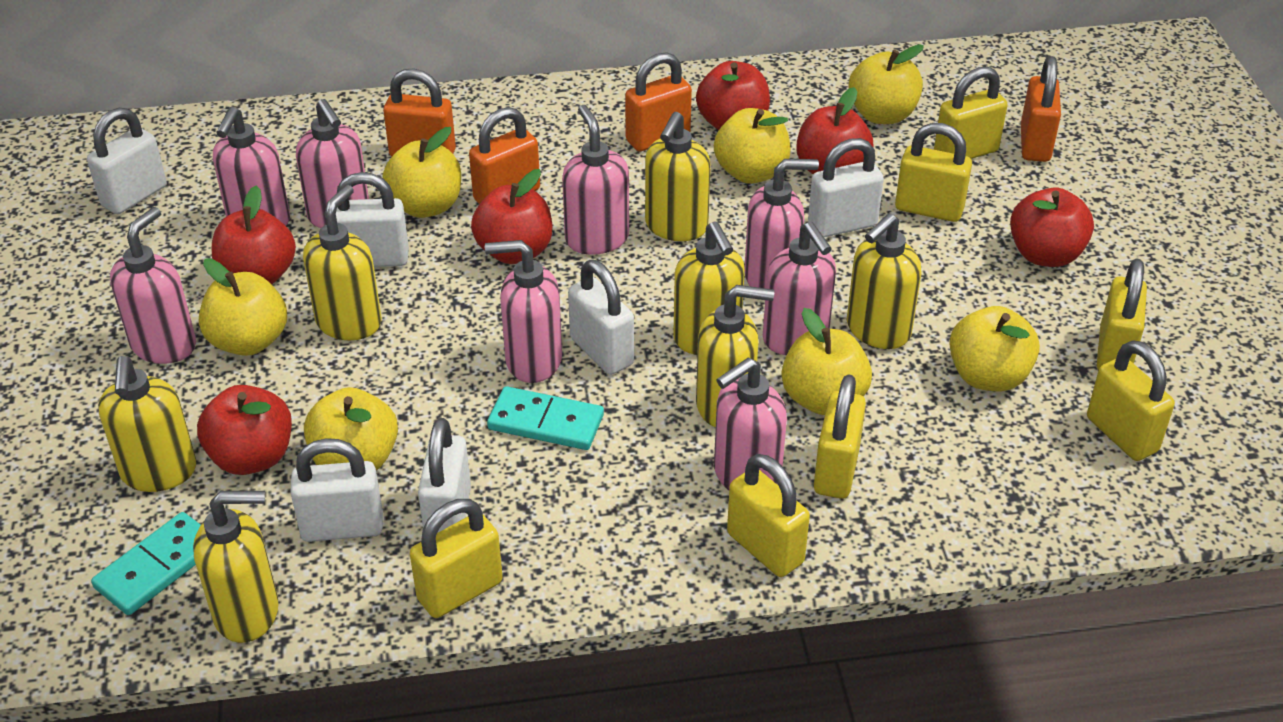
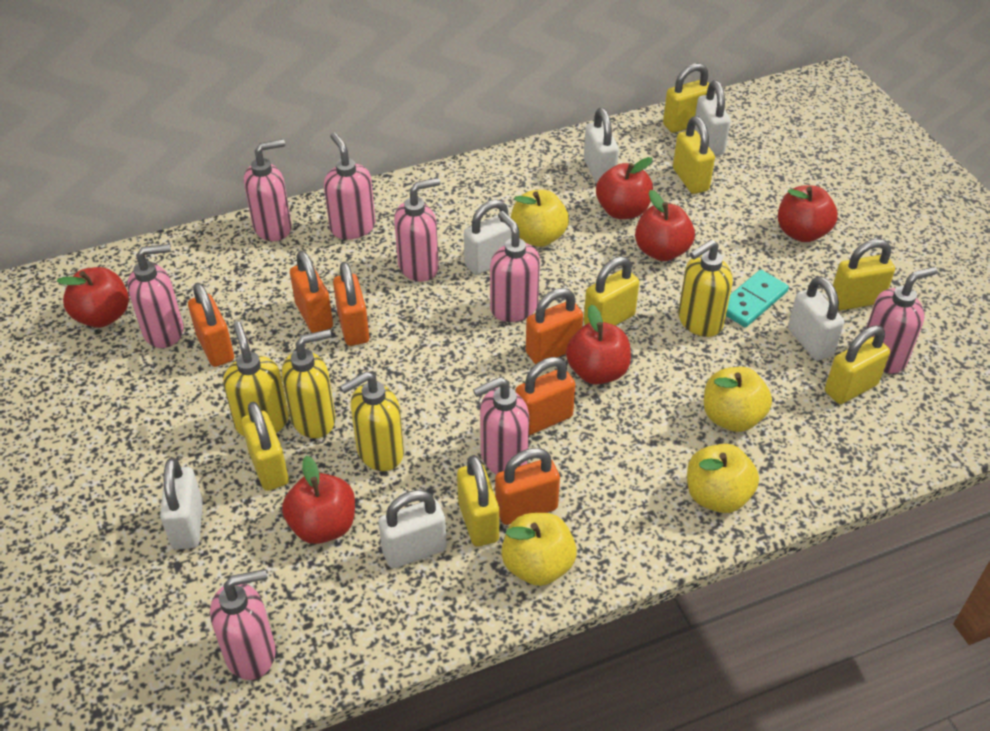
orange padlock: [383,68,456,156] [469,107,540,204] [625,52,692,152] [1021,56,1061,162] = 4 -> [188,283,234,367] [290,251,333,333] [333,262,369,346] [495,448,560,525] [516,357,576,435] [526,288,583,364] = 6
turquoise domino: [91,512,201,615] [487,386,604,450] = 2 -> [726,270,789,327] = 1
yellow apple: [199,258,287,356] [304,387,398,471] [382,127,461,218] [714,108,791,184] [782,308,872,415] [848,44,924,124] [949,306,1040,391] = 7 -> [501,513,577,586] [511,190,569,247] [687,444,759,513] [704,367,772,432] = 4
yellow soap dispenser: [98,356,197,492] [193,491,279,643] [303,185,382,340] [645,112,711,241] [673,222,745,355] [696,285,774,427] [847,213,922,349] = 7 -> [223,322,289,437] [282,329,336,438] [340,372,404,471] [678,239,733,337] = 4

